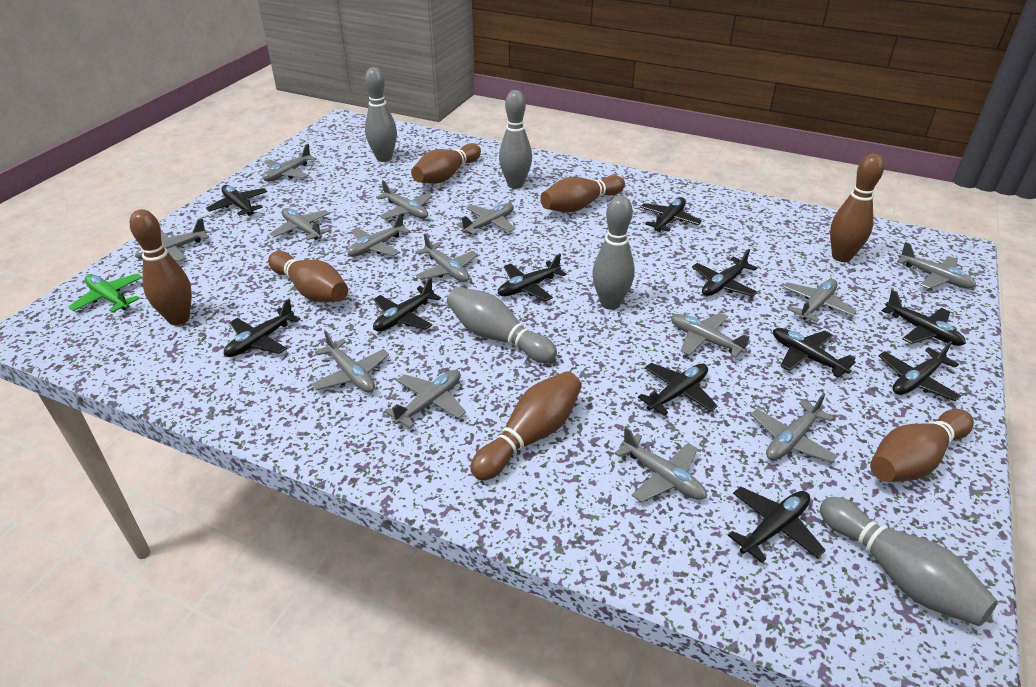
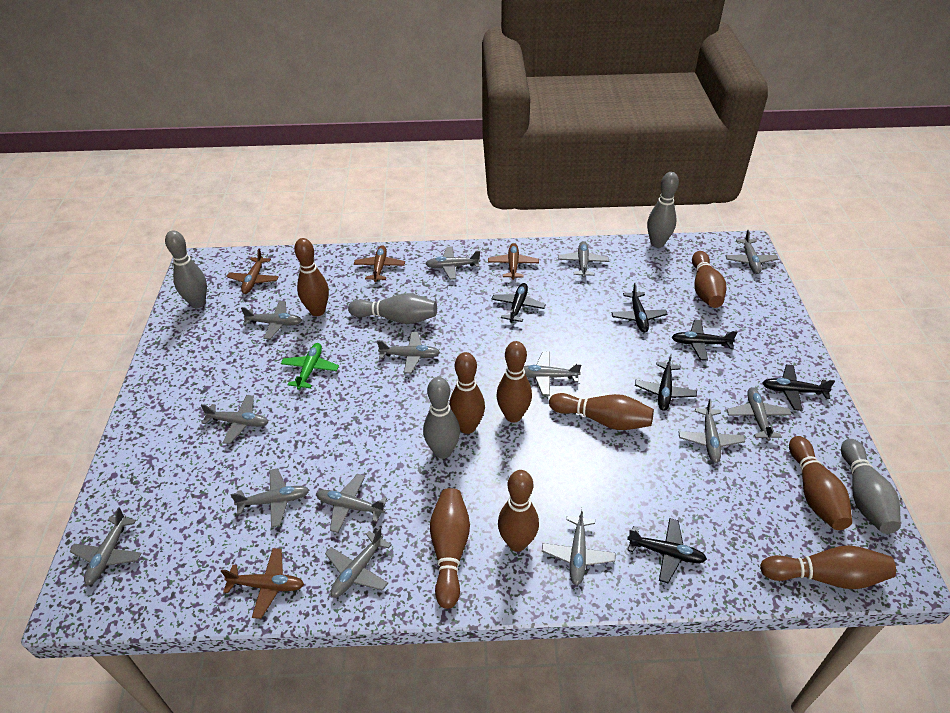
black plane: [206,185,267,216] [224,299,300,357] [373,278,441,332] [498,254,566,301] [638,363,718,416] [640,197,702,232] [692,249,758,297] [728,487,826,563] [773,328,856,378] [879,341,961,401] [882,290,966,346] = 11 -> [492,283,546,323] [611,283,667,333] [627,518,707,583] [635,354,697,411] [672,320,738,361] [762,364,835,411] = 6
brown bowling pin: [130,209,192,325] [268,251,348,302] [411,143,481,184] [470,371,582,481] [540,175,625,212] [830,154,884,262] [870,409,974,482] = 7 -> [294,238,329,316] [430,488,470,609] [449,352,485,434] [496,341,532,423] [498,470,539,552] [549,393,654,430] [692,251,726,308] [760,545,896,589] [789,436,852,530] = 9
brown plane: none = 0 -> [221,548,304,619] [227,248,279,294] [354,245,405,282] [488,243,539,280] = 4

